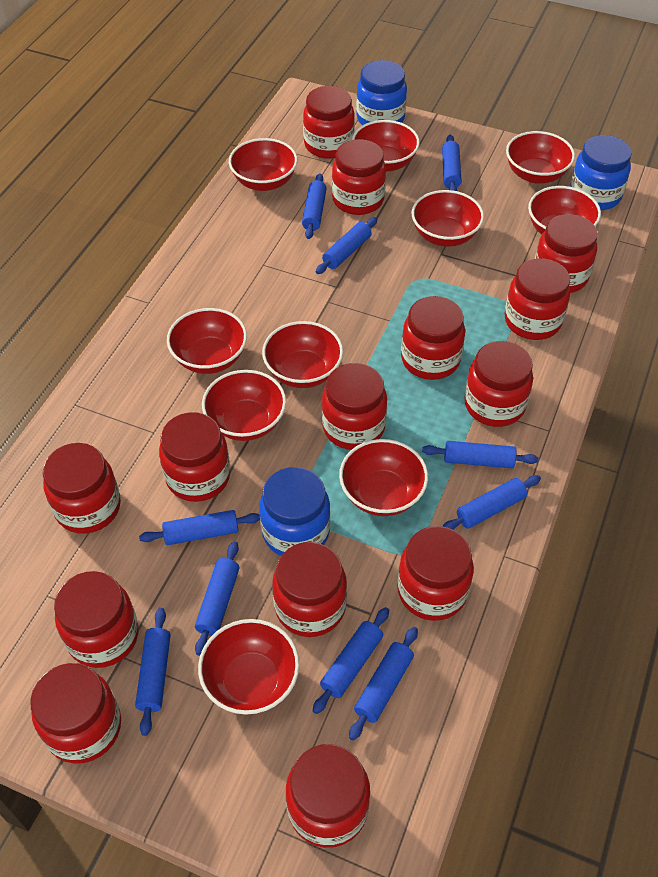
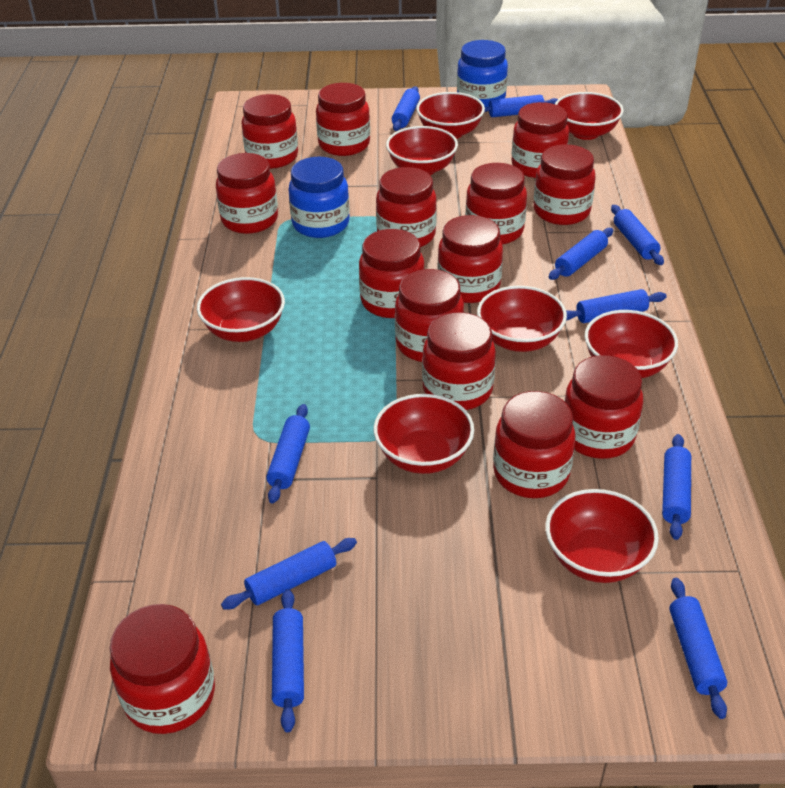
blue jar: [259,467,330,556] [356,60,407,125] [570,135,632,210] = 3 -> [288,157,350,238] [457,40,508,107] = 2
red bowl: [167,308,247,374] [198,619,299,715] [202,370,286,441] [229,138,297,191] [262,321,343,388] [339,439,428,516] [352,120,420,172] [412,190,484,247] [506,131,575,183] [528,186,601,235] = 10 -> [197,277,285,342] [374,394,474,474] [386,126,458,175] [416,92,485,139] [477,286,567,352] [546,489,659,583] [555,92,624,140] [584,310,678,378] = 8

